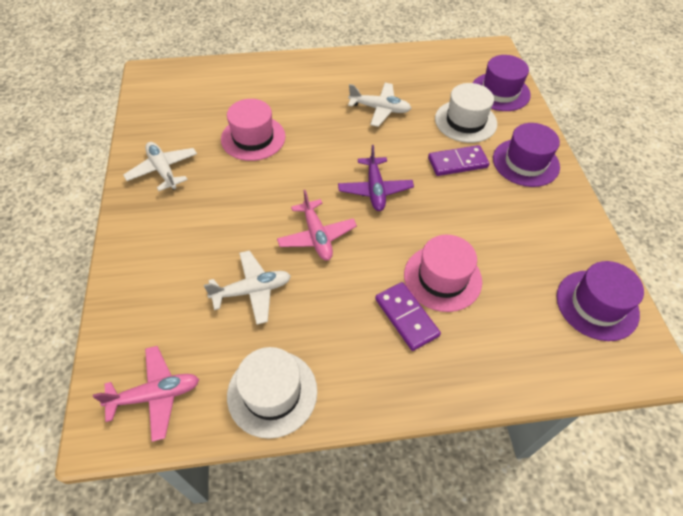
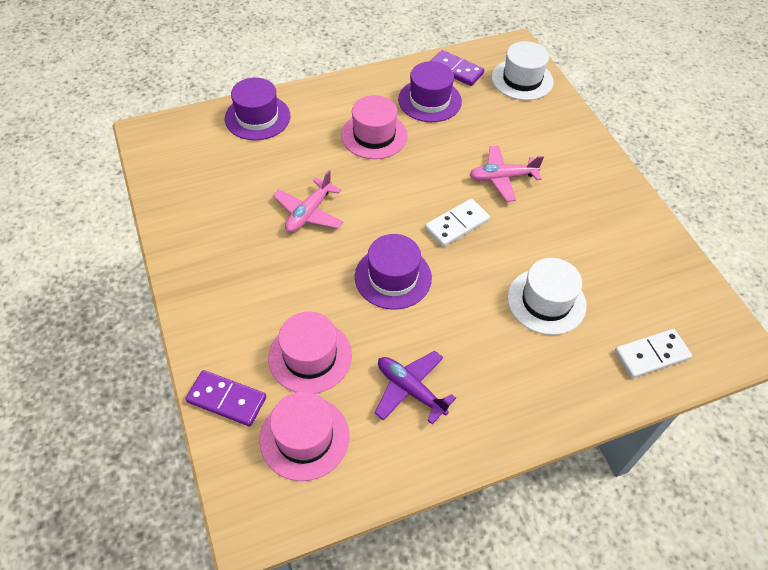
pink hat: [221,99,286,161] [404,235,482,312] = 2 -> [259,392,349,481] [268,312,352,394] [341,95,408,159] = 3
white domino: none = 0 -> [425,199,490,247] [615,329,692,378] = 2
white plane: [123,142,197,191] [204,250,291,325] [348,83,411,127] = 3 -> none = 0

